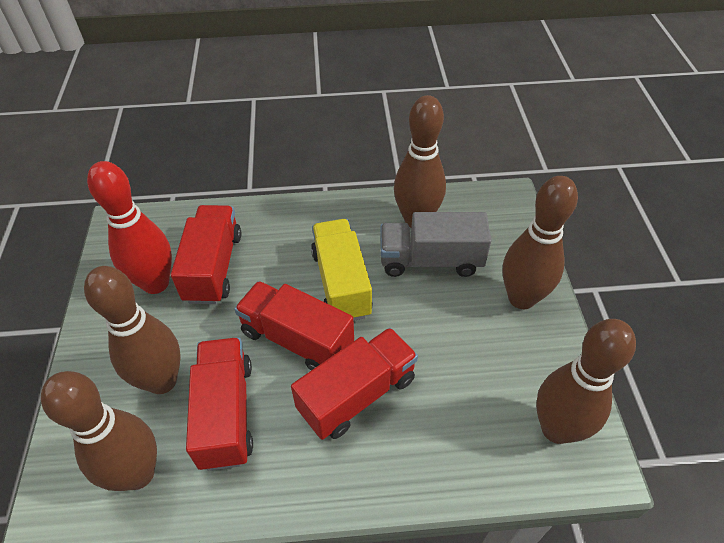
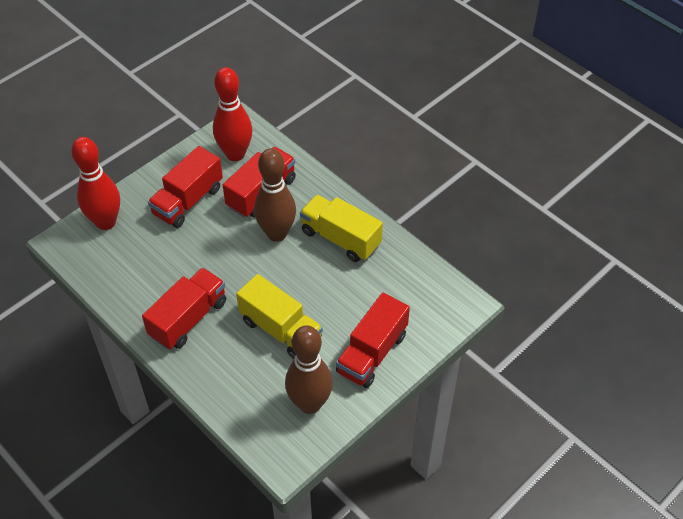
brown bowling pin: [41,371,157,491] [84,266,180,394] [394,95,446,228] [503,176,578,309] [536,319,636,444] = 5 -> [254,148,296,242] [285,325,333,414] = 2
grey truck: [380,212,491,277] = 1 -> none = 0
red bowling pin: [87,161,172,294] = 1 -> [71,137,120,230] [213,67,252,161] = 2
yellow truck: [311,219,373,321] = 1 -> [236,274,323,359] [300,195,383,262] = 2

